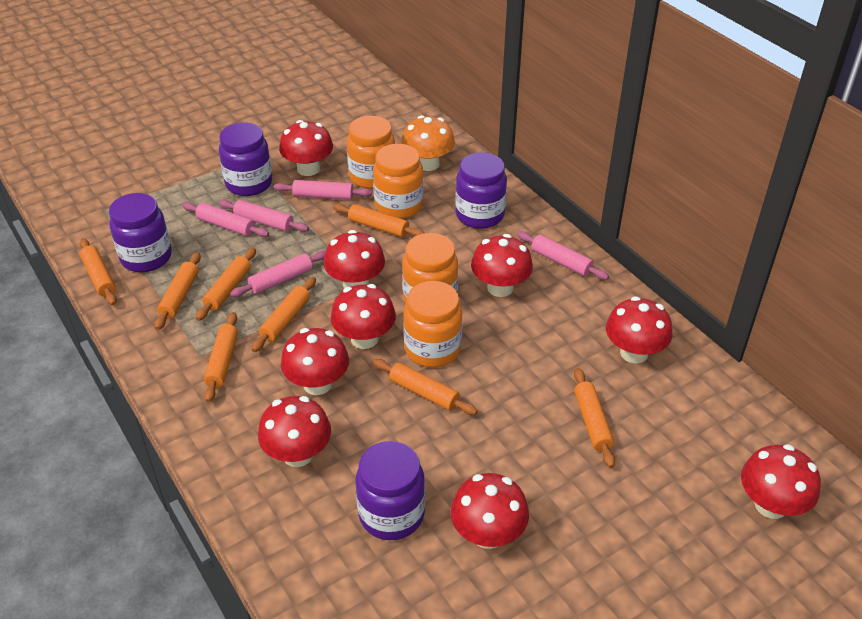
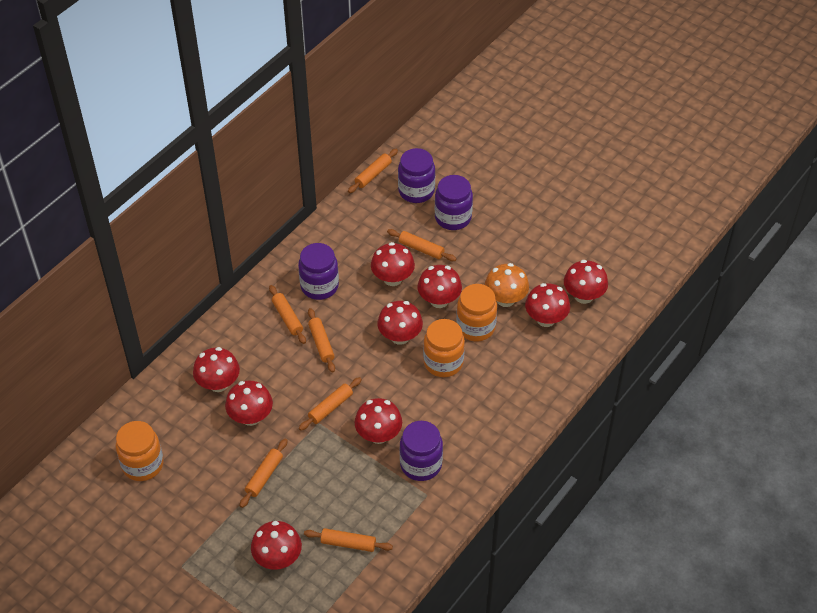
orange jar: [347,116,395,189] [373,144,424,219] [402,233,458,303] [403,281,463,367] = 4 -> [116,421,164,481] [423,319,465,377] [456,284,497,341] = 3
orange rolling pin: [79,238,117,305] [154,252,201,330] [196,248,256,321] [204,312,238,402] [251,277,316,352] [333,204,424,237] [373,359,477,415] [574,368,615,468] = 8 -> [240,439,288,508] [269,285,306,344] [299,377,362,431] [304,528,393,552] [308,308,335,373] [348,149,398,193] [387,229,457,261] = 7
pink rolling pin: [182,202,269,237] [219,200,309,232] [230,251,326,297] [274,180,372,200] [517,231,609,280] = 5 -> none = 0

